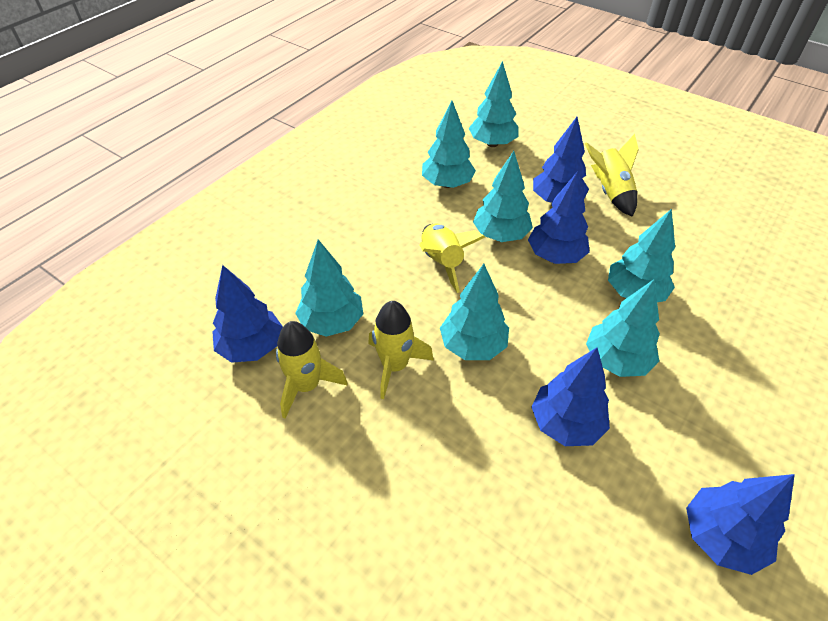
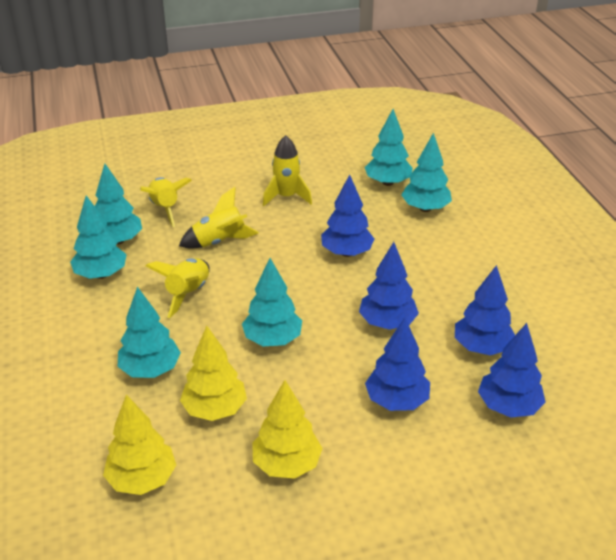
turquoise tree: [295,239,363,337] [422,101,476,188] [440,264,509,360] [469,61,519,147] [473,151,533,242] [586,279,660,377] [608,209,675,302] = 7 -> [70,195,127,279] [95,164,142,245] [118,287,181,378] [242,258,302,346] [365,109,413,186] [402,133,452,212] = 6
yellow tree: none = 0 -> [103,395,176,495] [180,326,247,421] [252,380,323,479] = 3

